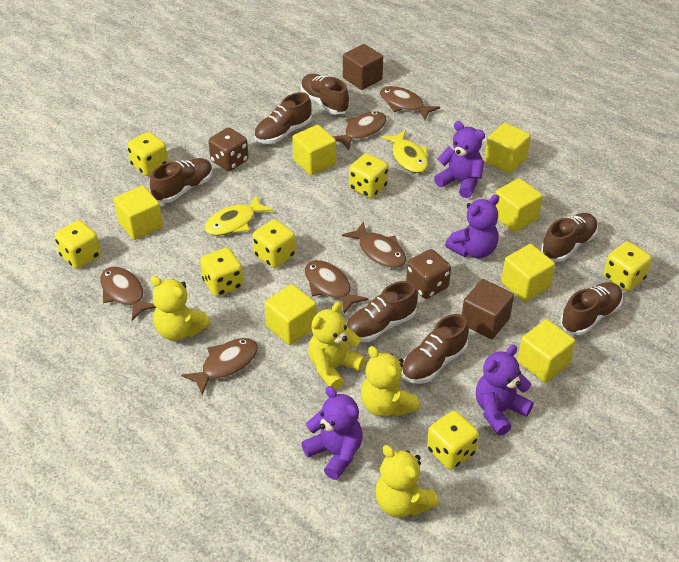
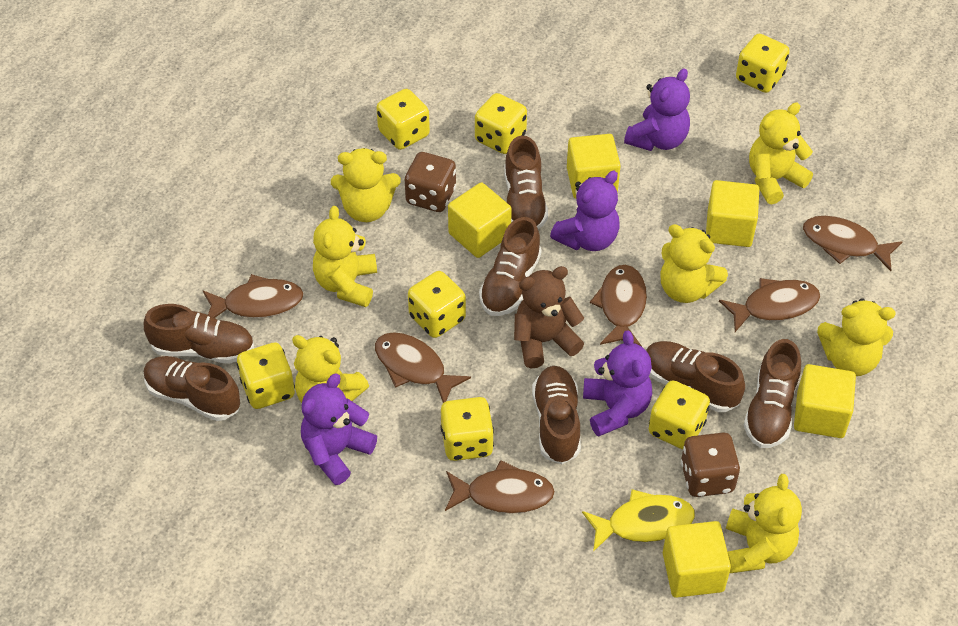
brown cube: [343,44,383,90] [462,279,514,339] = 2 -> none = 0
brown teddy bear: none = 0 -> [514,266,584,368] = 1
yellow cube: [114,185,163,240] [264,284,317,345] [292,125,336,175] [485,123,531,174] [495,178,543,232] [501,244,555,302] [517,319,575,383] = 7 -> [448,182,512,258] [567,134,621,199] [663,521,731,598] [706,180,759,247] [794,364,856,438] = 5
yellow fish: [204,196,273,236] [381,130,428,173] = 2 -> [582,489,695,552] = 1
yellow teddy bear: [151,276,211,341] [308,301,365,390] [361,346,420,417] [375,445,439,518] = 4 -> [292,335,369,403] [313,206,377,307] [331,148,401,222] [661,224,728,303] [726,474,802,573] [749,103,813,204] [817,298,896,376] = 7

